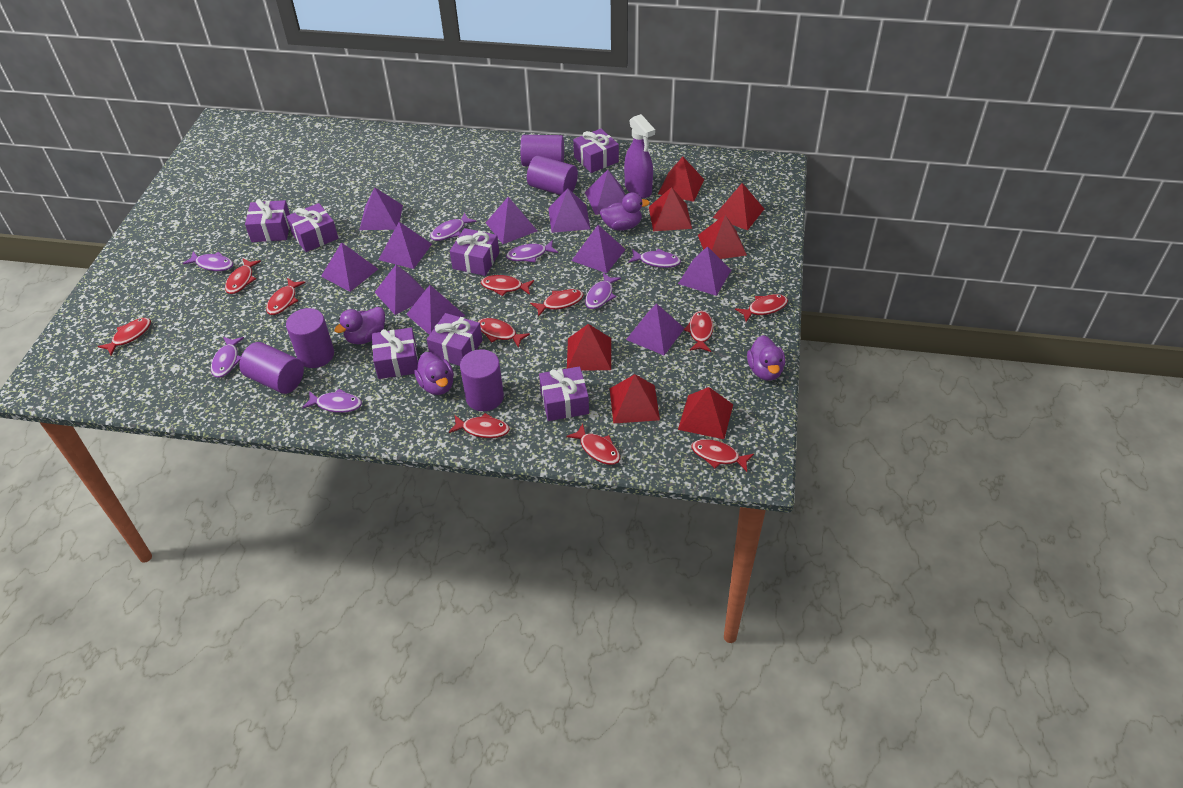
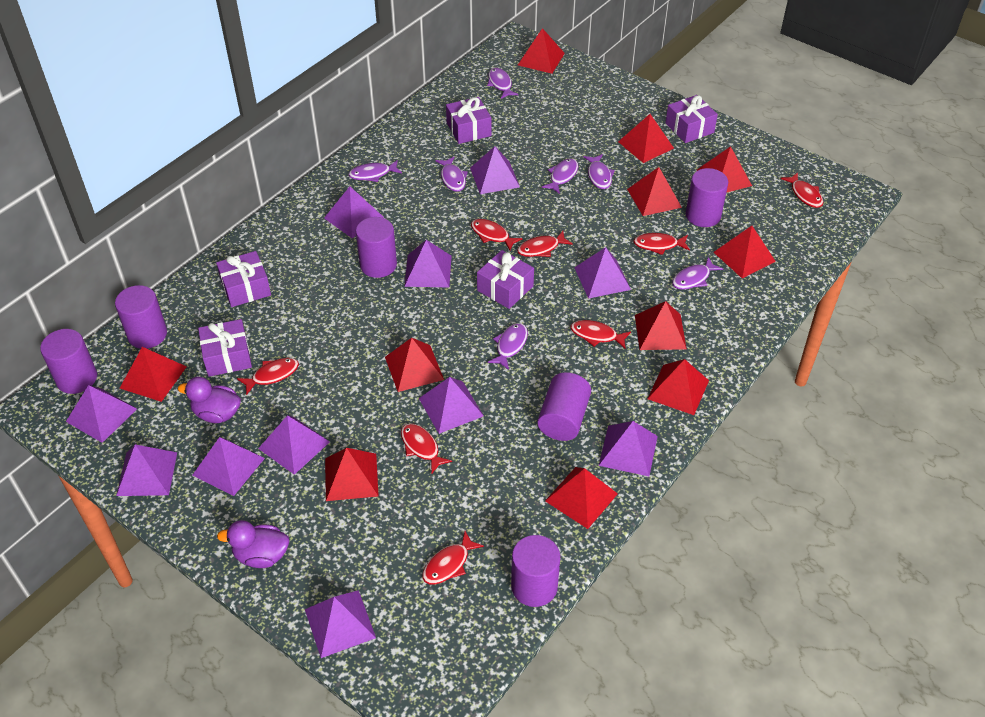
purple cylinder: [239,342,304,394] [286,308,334,368] [460,349,504,411] [520,135,564,166] [527,155,578,195] = 5 -> [40,329,97,394] [115,285,167,349] [356,217,397,278] [511,535,560,607] [537,372,591,441] [686,168,728,227] = 6
purple duck: [334,307,385,344] [414,352,454,395] [600,193,650,231] [747,335,785,381] = 4 -> [178,377,241,423] [217,520,289,568] = 2
purple gift: [245,199,290,242] [286,203,338,252] [372,328,418,379] [427,313,482,366] [450,228,499,276] [539,366,589,421] [573,129,619,173] = 7 -> [198,319,252,377] [216,251,271,307] [446,97,491,144] [477,250,534,309] [666,95,718,143] = 5
purple spray bottle: [624,114,655,198] = 1 -> none = 0
red fish: [98,318,151,356] [225,259,261,294] [266,278,305,315] [449,413,510,438] [478,318,530,348] [481,275,534,296] [530,289,584,317] [566,423,620,465] [684,311,713,352] [692,439,754,472] [735,294,788,322] = 11 -> [237,358,299,395] [401,423,452,473] [422,531,484,584] [471,219,523,250] [517,231,573,257] [571,320,631,348] [633,233,690,255] [781,172,823,208] = 8
red pyramid: [567,324,611,370] [610,374,660,424] [649,187,692,231] [658,157,704,202] [678,387,733,439] [698,215,747,259] [713,183,764,230] = 7 -> [120,347,187,402] [325,448,379,501] [385,338,444,392] [518,28,565,74] [545,467,618,529] [618,114,674,163] [627,167,682,216] [635,301,687,350] [647,359,709,415] [697,146,752,193] [714,226,776,278] = 11

